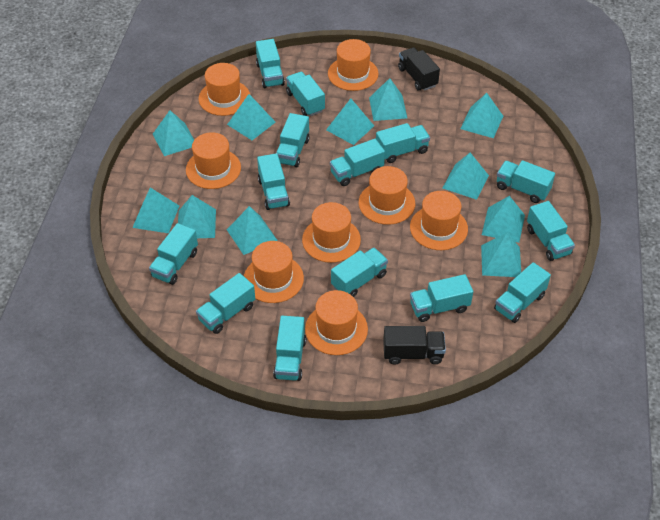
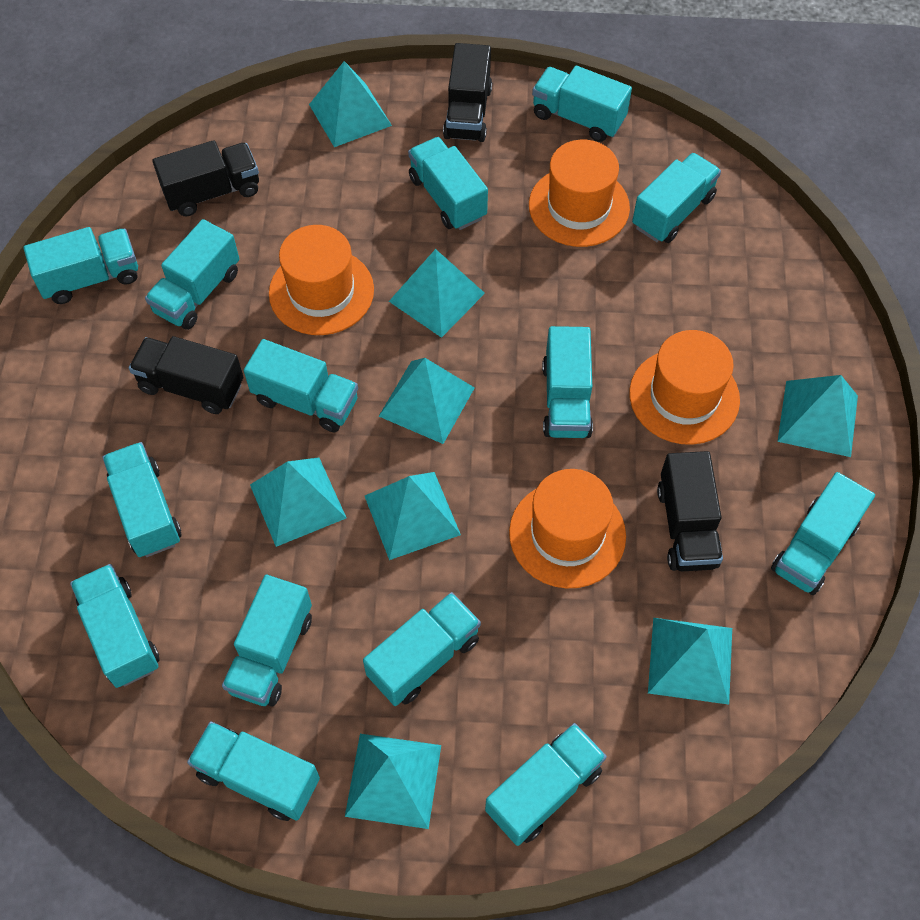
black truck: [383,326,446,365] [398,47,440,91] = 2 -> [129,336,243,414] [153,140,259,216] [443,43,492,142] [657,451,723,571] = 4
orange hat: [186,132,241,189] [199,63,250,116] [244,241,304,303] [302,202,361,263] [305,290,368,355] [328,39,379,91] [359,166,415,225] [410,191,468,250] = 8 -> [269,225,374,335] [509,469,626,588] [529,140,630,247] [629,330,740,445] = 4
turquoise pyramid: [132,188,179,233] [153,110,194,156] [178,195,216,238] [227,94,276,140] [227,206,278,255] [326,99,374,145] [369,78,407,121] [443,153,489,200] [460,93,503,138] [481,233,521,277] [482,196,525,243] = 11 -> [250,457,346,547] [309,61,392,147] [345,734,441,829] [365,472,461,560] [379,358,475,444] [389,249,485,338] [648,618,732,705] [777,375,858,457] = 8

